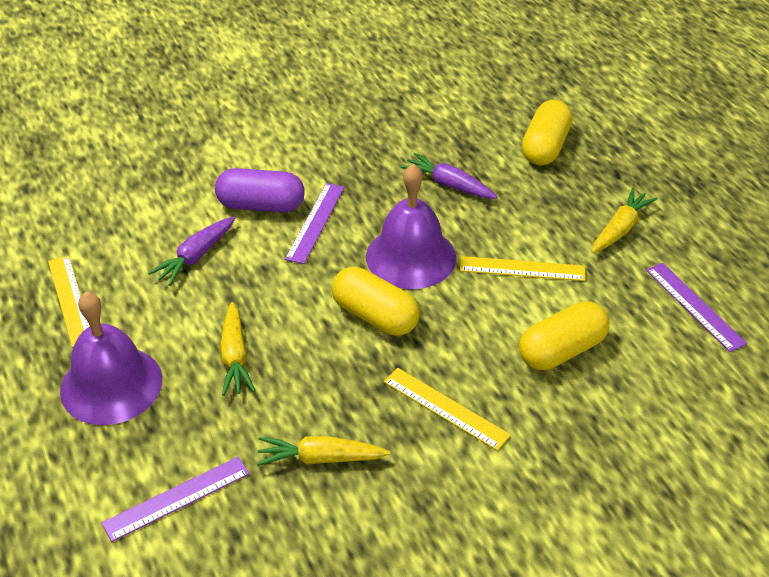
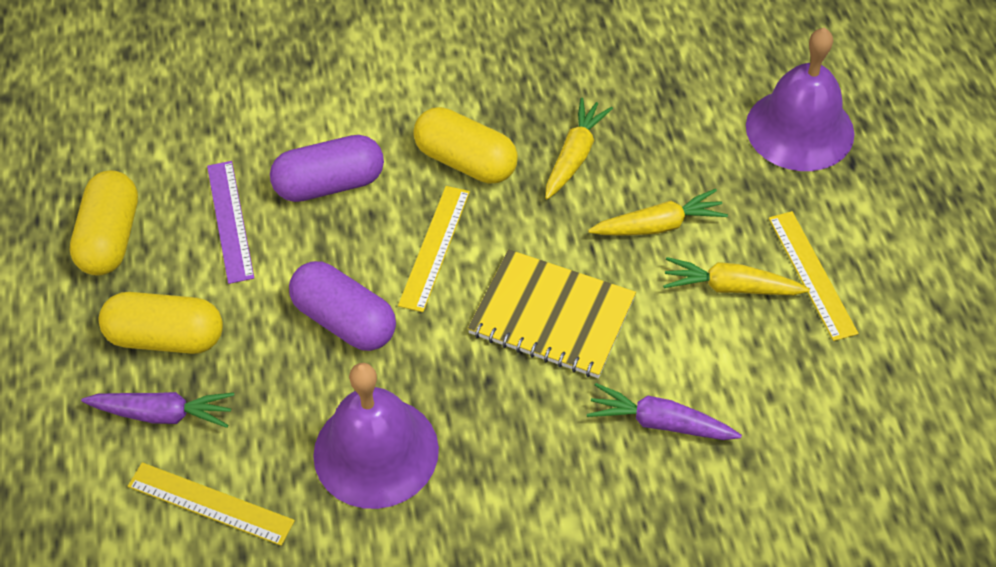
purple capsule: [215,168,305,213] = 1 -> [270,135,384,202] [289,261,396,351] = 2
purple ruler: [102,457,250,542] [285,183,344,264] [646,263,747,352] = 3 -> [207,161,254,284] = 1
yellow notebook: none = 0 -> [467,249,636,378] = 1

